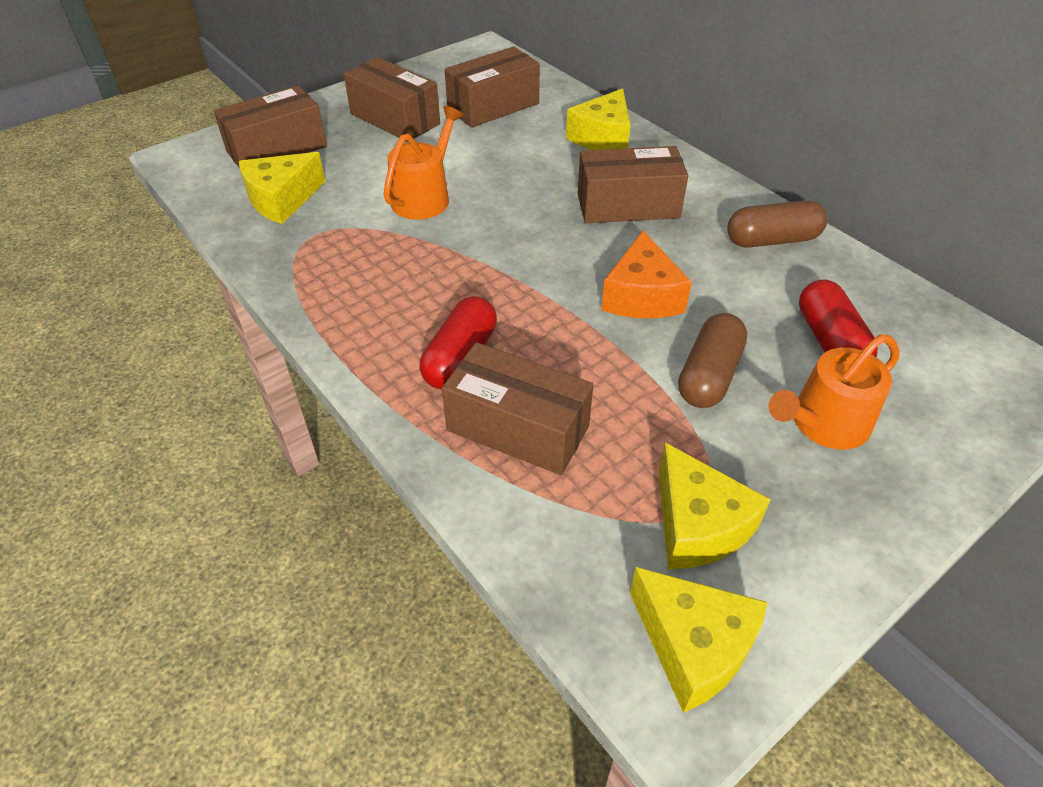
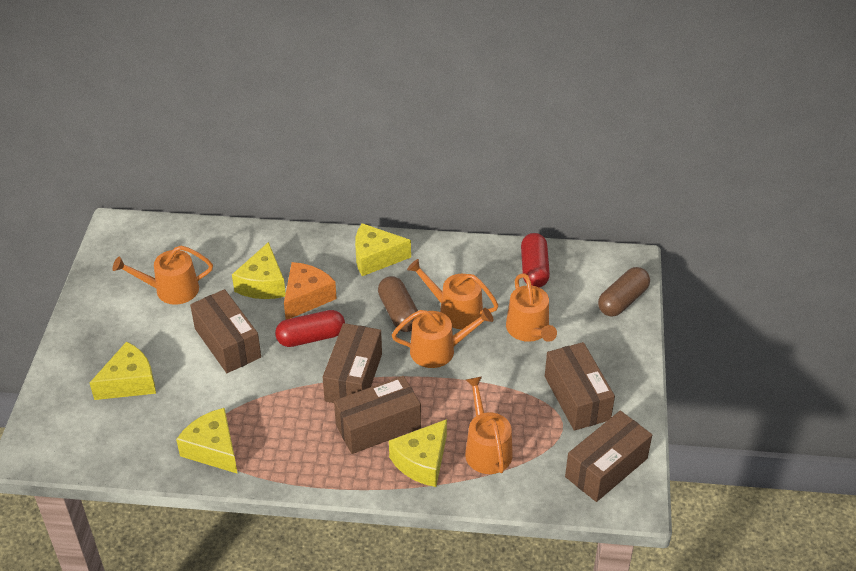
orange watering can: [383,106,463,220] [768,334,900,449] = 2 -> [112,246,213,305] [392,308,494,368] [407,259,498,329] [465,377,513,474] [506,273,557,342] = 5
yellow cheese: [239,152,326,224] [566,88,630,150] [630,567,767,713] [658,442,771,569] = 4 -> [90,342,156,400] [176,408,238,474] [232,242,286,299] [355,223,411,276] [389,419,447,487] = 5

